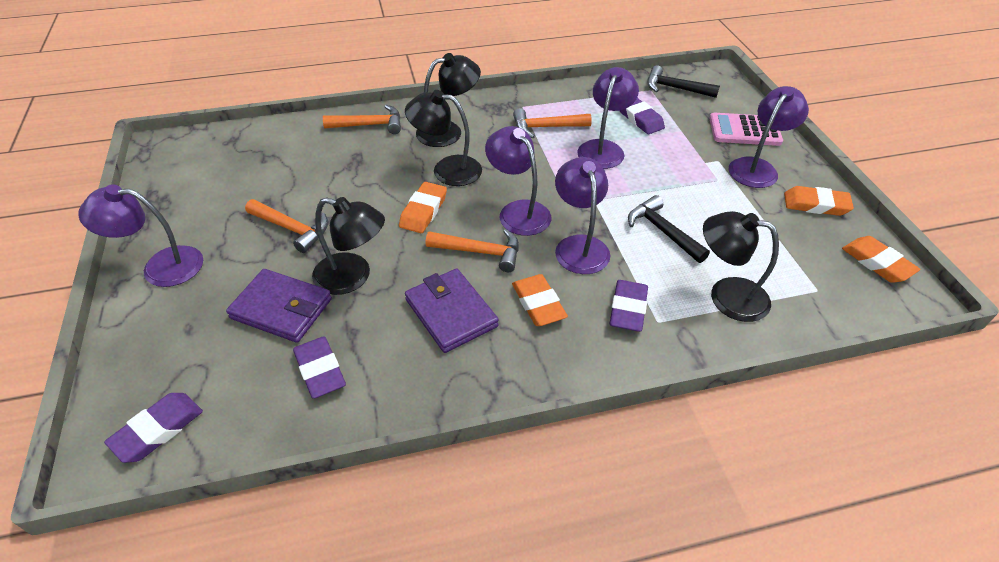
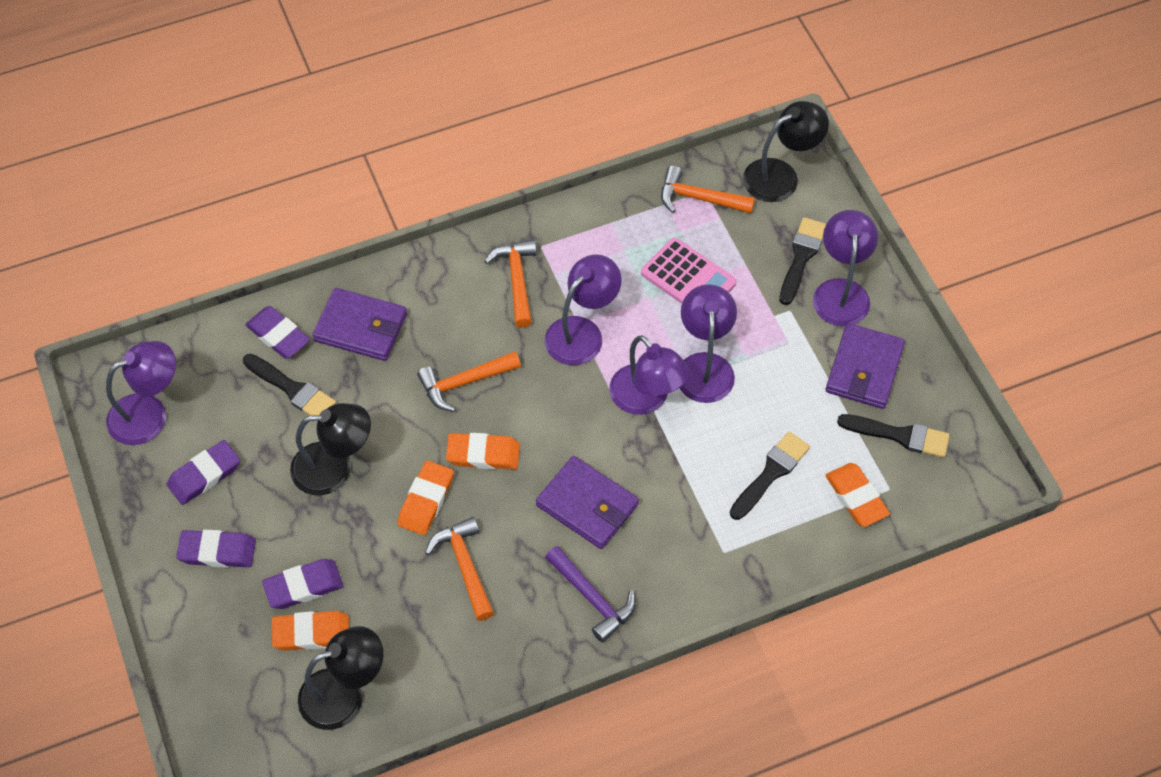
black brush: none = 0 -> [243,354,336,416] [730,432,810,520] [779,217,826,305] [837,414,950,458] = 4
black hammer: [628,195,710,263] [647,65,720,98] = 2 -> none = 0
black lamp: [312,197,385,295] [405,90,482,186] [416,53,481,147] [703,211,779,322] = 4 -> [290,403,371,495] [298,626,383,730] [743,101,829,202] = 3
purple hammer: none = 0 -> [545,546,636,643] = 1
purple wallet: [226,269,332,343] [405,268,499,353] = 2 -> [313,288,407,361] [536,456,639,549] [826,323,905,409] = 3

